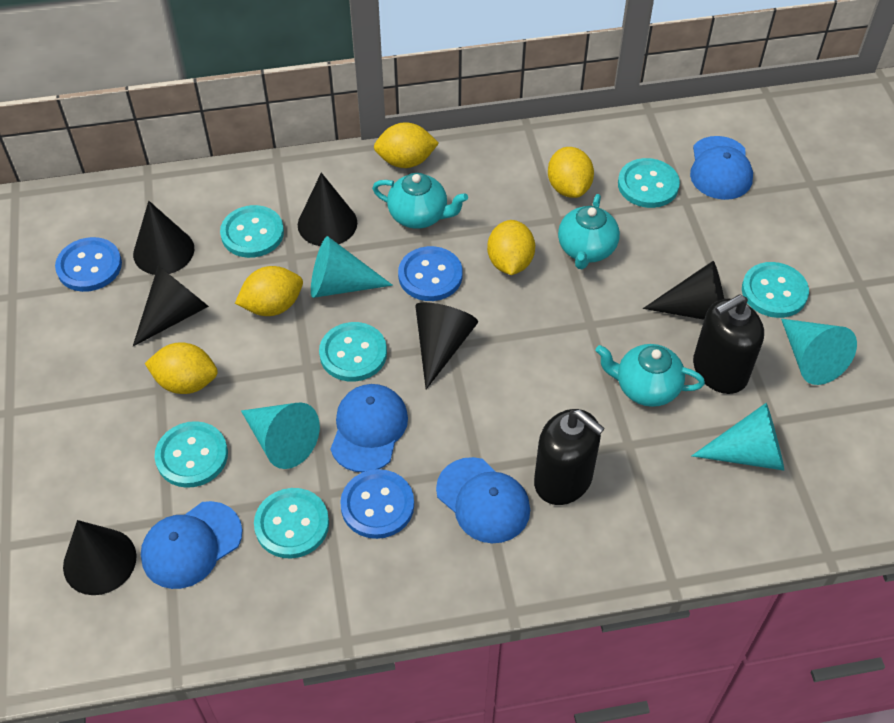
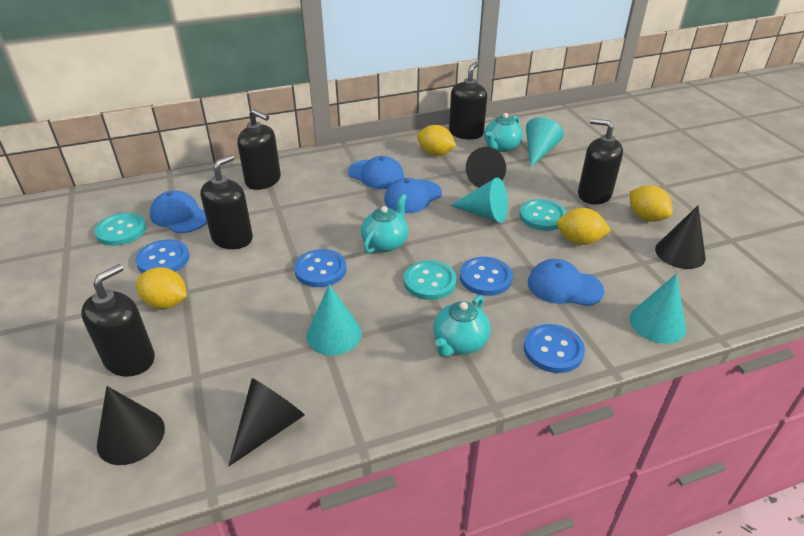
black cone: [63,520,137,595] [133,201,194,275] [133,266,209,346] [298,173,357,246] [415,302,478,389] [643,261,724,320] = 6 -> [97,386,165,465] [228,378,305,467] [466,147,506,188] [655,206,706,269] = 4
black soap dispenser: [534,409,605,505] [693,295,764,394] = 2 -> [81,264,155,377] [200,155,253,249] [237,109,281,190] [449,62,487,139] [578,118,623,204] = 5
blue button: [55,237,122,292] [340,469,414,539] [398,246,462,301] = 3 -> [135,239,189,273] [294,249,347,287] [460,257,513,296] [524,324,585,373] = 4
turquoise button: [155,421,228,488] [220,205,284,258] [254,488,329,559] [319,322,387,382] [618,158,680,208] [742,262,809,318] = 6 -> [94,212,146,246] [404,260,457,300] [520,199,567,231] = 3
yellow lemon: [145,342,218,394] [235,266,303,316] [374,122,439,168] [487,220,535,275] [548,147,594,198] = 5 -> [136,267,187,309] [417,125,456,156] [557,208,611,245] [630,185,673,222] = 4

